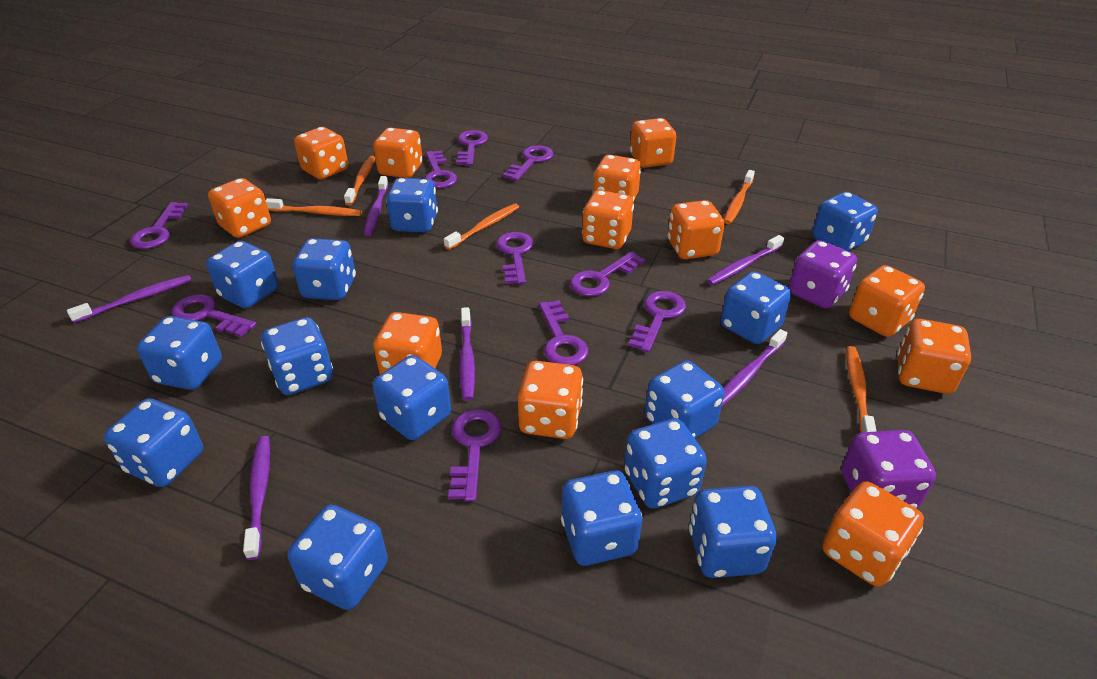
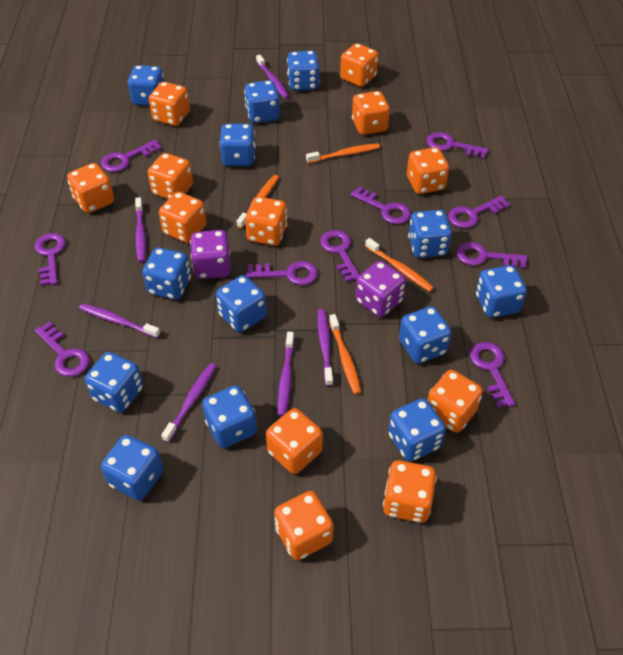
blue dice: [104,398,203,487] [137,316,222,390] [206,241,279,308] [261,317,333,395] [288,505,388,610] [292,238,356,300] [373,355,451,440] [386,178,438,233] [561,471,642,566] [624,418,707,509] [645,360,724,439] [689,486,777,578] [721,271,791,344] [812,192,878,251] = 14 -> [85,352,143,413] [101,435,163,500] [128,65,164,106] [142,248,191,300] [202,385,257,448] [216,275,267,332] [219,124,256,166] [244,80,280,123] [287,51,320,91] [388,398,446,462] [399,306,452,364] [408,210,452,258] [476,265,527,318] = 13
orange toothbrush: [266,198,362,216] [344,156,375,205] [444,203,519,250] [724,170,755,224] [846,346,876,433] = 5 -> [237,175,279,229] [306,143,380,163] [329,314,361,395] [365,238,434,292] = 4

